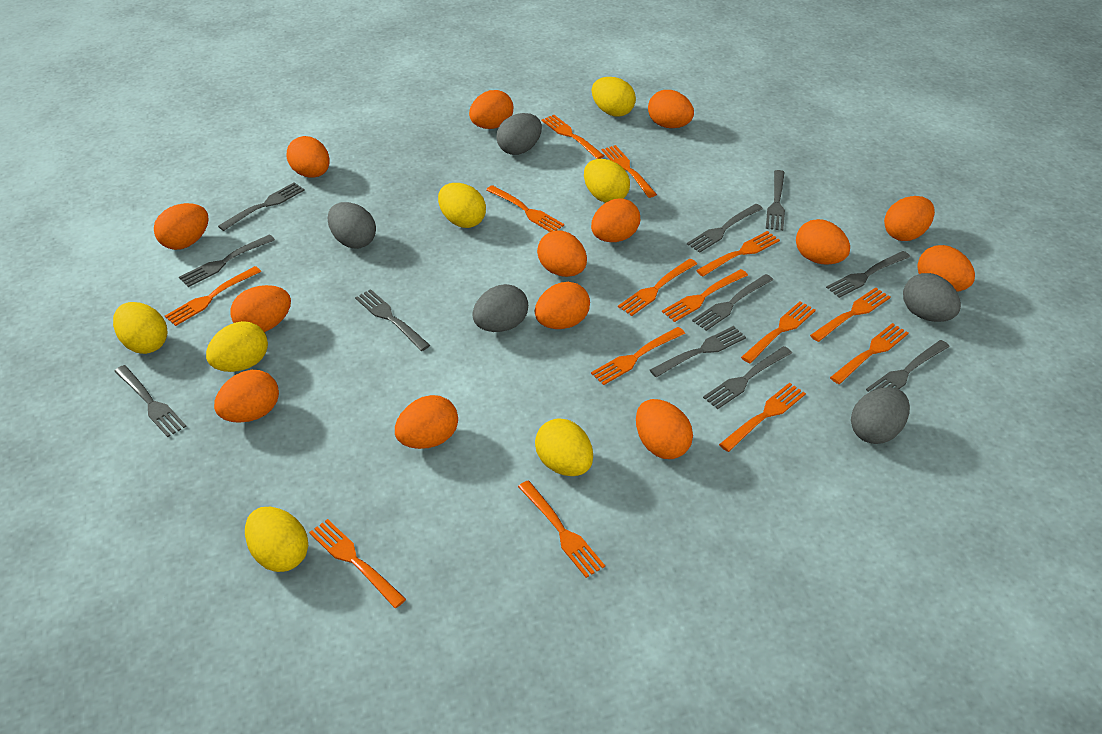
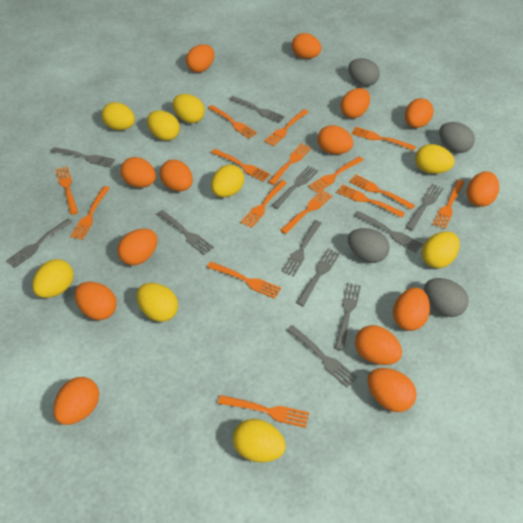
grey egg: [328,202,376,249] [472,284,528,332] [496,113,542,155] [851,387,910,444] [903,273,961,322] = 5 -> [348,58,380,86] [348,228,389,263] [424,278,469,317] [439,122,475,153] = 4
orange fork: [165,266,261,326] [309,519,406,608] [486,185,564,232] [518,480,605,578] [542,115,604,159] [591,327,685,385] [602,145,657,198] [618,259,697,316] [662,269,748,322] [696,231,780,276] [719,383,806,452] [741,301,816,363] [810,287,890,342] [830,323,909,384] = 14 -> [56,166,78,215] [70,186,110,240] [207,262,281,299] [208,105,257,139] [211,149,271,182] [218,395,309,428] [241,180,287,228] [264,109,309,146] [268,143,311,185] [280,190,333,234] [308,156,364,193] [337,185,405,218] [349,175,415,210] [351,127,416,151] [433,179,465,229] = 15
yellow egg: [113,302,167,354] [206,321,268,372] [245,507,308,572] [438,183,486,228] [535,418,593,476] [584,159,630,203] [592,77,636,117] = 7 -> [32,259,74,298] [102,102,135,130] [137,283,178,322] [147,110,180,141] [173,94,205,123] [211,165,244,197] [233,419,286,462] [415,144,455,174] [422,231,460,268] = 9

